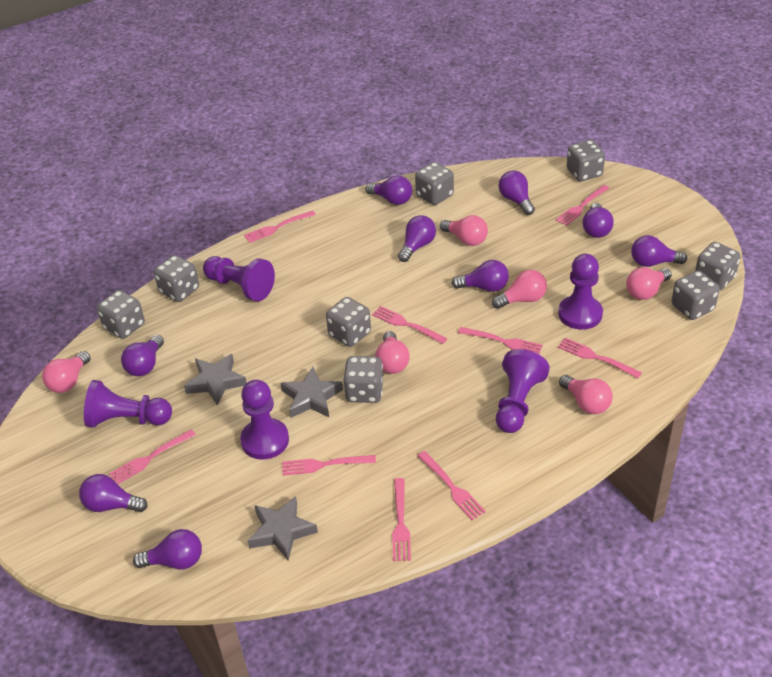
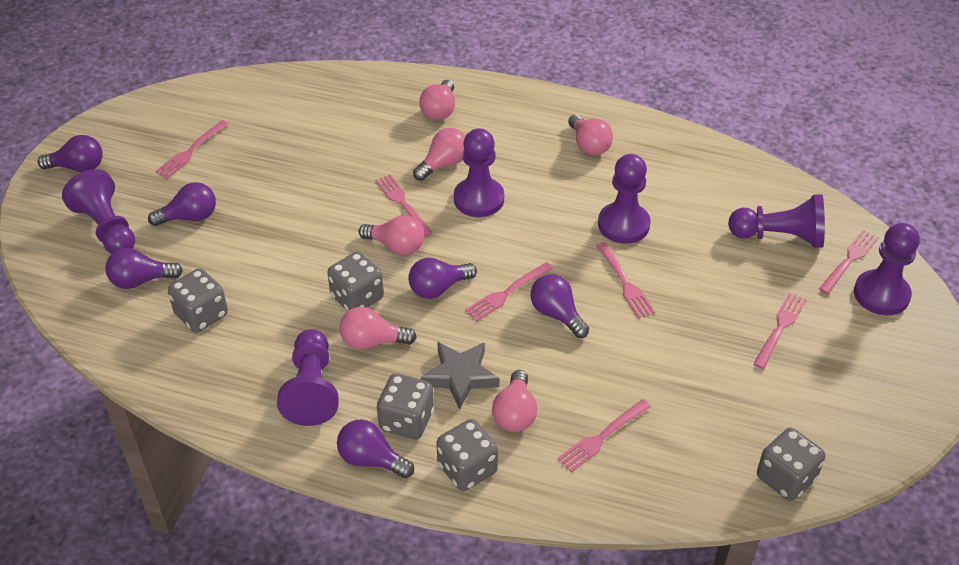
grey dice: [97,290,145,339] [154,255,199,302] [326,297,371,347] [343,356,383,403] [415,162,454,205] [566,140,605,181] [671,270,720,320] [695,242,741,290] = 8 -> [168,268,228,333] [327,251,384,311] [377,374,434,439] [436,419,498,491] [757,428,826,501] = 5
grey star: [184,354,247,406] [248,496,318,560] [281,367,343,418] = 3 -> [421,342,499,410] = 1
pink fork: [109,429,196,484] [244,210,316,243] [282,455,376,476] [372,306,448,344] [392,478,411,561] [418,451,486,520] [458,327,543,354] [556,185,609,226] [558,338,642,378] = 9 -> [155,120,229,178] [375,174,433,238] [465,262,553,322] [557,399,651,472] [596,242,655,318] [753,293,807,369] [819,230,879,294] = 7
purple light bulb: [79,474,148,512] [121,335,164,376] [133,529,202,569] [365,176,412,205] [398,215,436,262] [451,260,509,292] [499,170,535,215] [583,203,614,238] [631,235,687,267] = 9 -> [38,135,103,172] [105,248,183,289] [148,182,216,226] [337,419,414,478] [409,258,477,299] [530,274,589,338] = 6
purple pawn: [84,380,172,428] [203,256,275,301] [240,380,289,459] [496,349,550,433] [558,254,603,330] = 5 -> [62,169,135,254] [277,329,339,426] [454,128,504,217] [598,154,650,244] [728,194,825,248] [854,223,920,315] = 6

